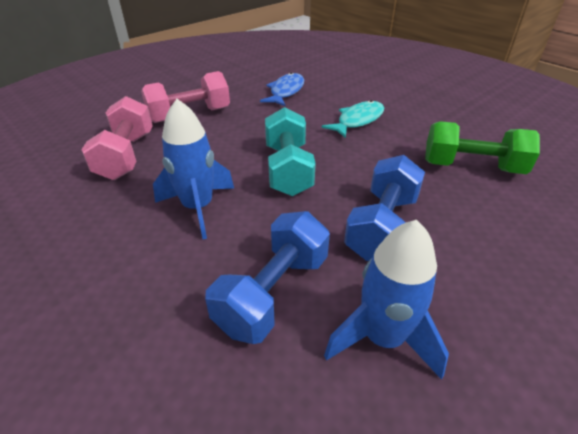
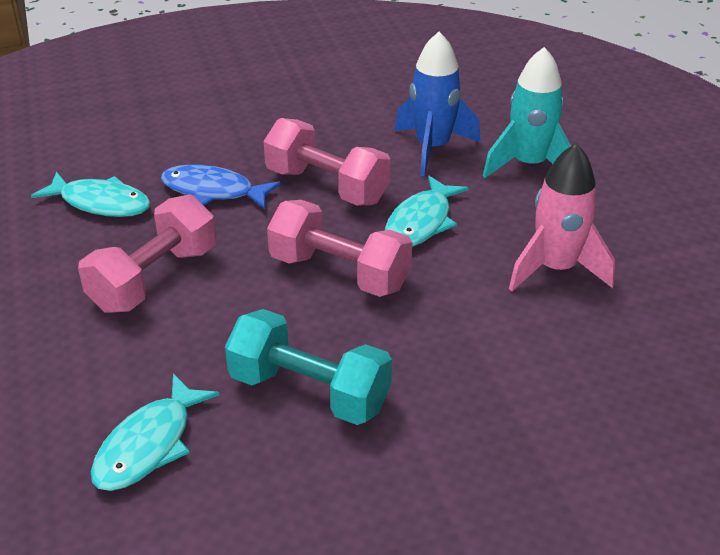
blue dumbbell: [205,211,330,344] [344,155,425,261] = 2 -> none = 0
blue rocket: [153,99,234,239] [324,220,449,380] = 2 -> [395,32,481,177] = 1
green dumbbell: [425,121,540,174] = 1 -> none = 0
pink dumbbell: [81,96,153,180] [141,71,230,123] = 2 -> [78,195,216,313] [264,118,391,206] [267,200,412,297] = 3
pink rocket: none = 0 -> [509,143,615,291] = 1
turquoise fish: [322,100,384,138] = 1 -> [31,172,151,217] [91,373,220,491] [385,176,469,247] = 3
turquoise rocket: none = 0 -> [483,47,571,178] = 1

